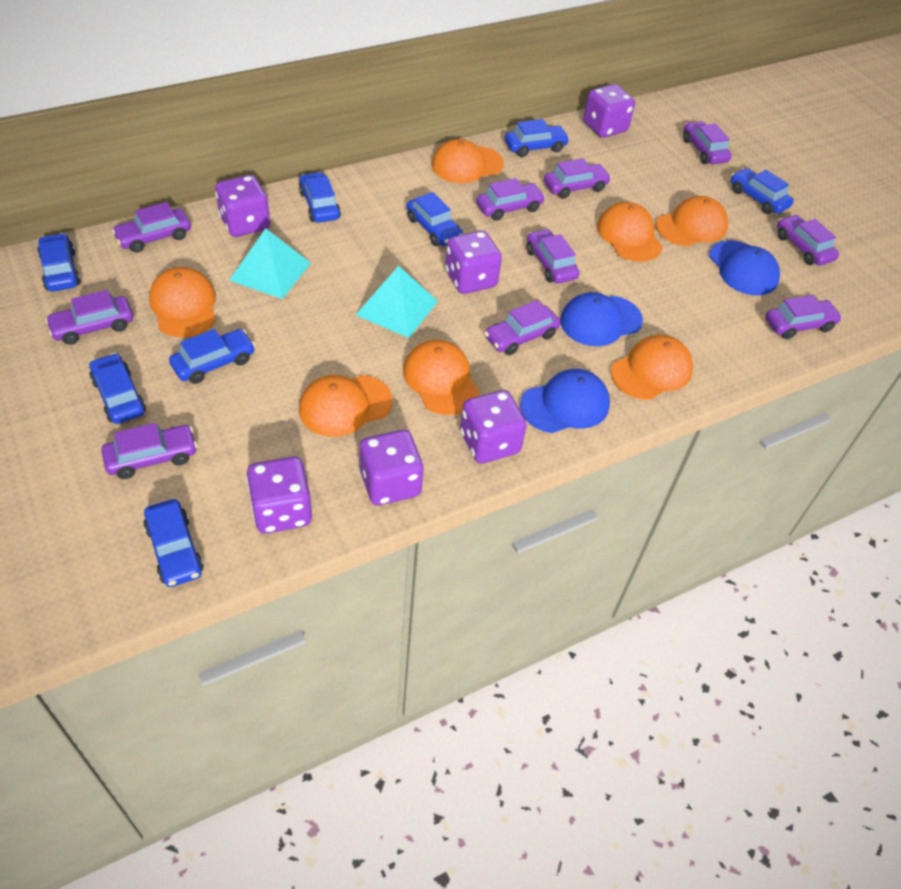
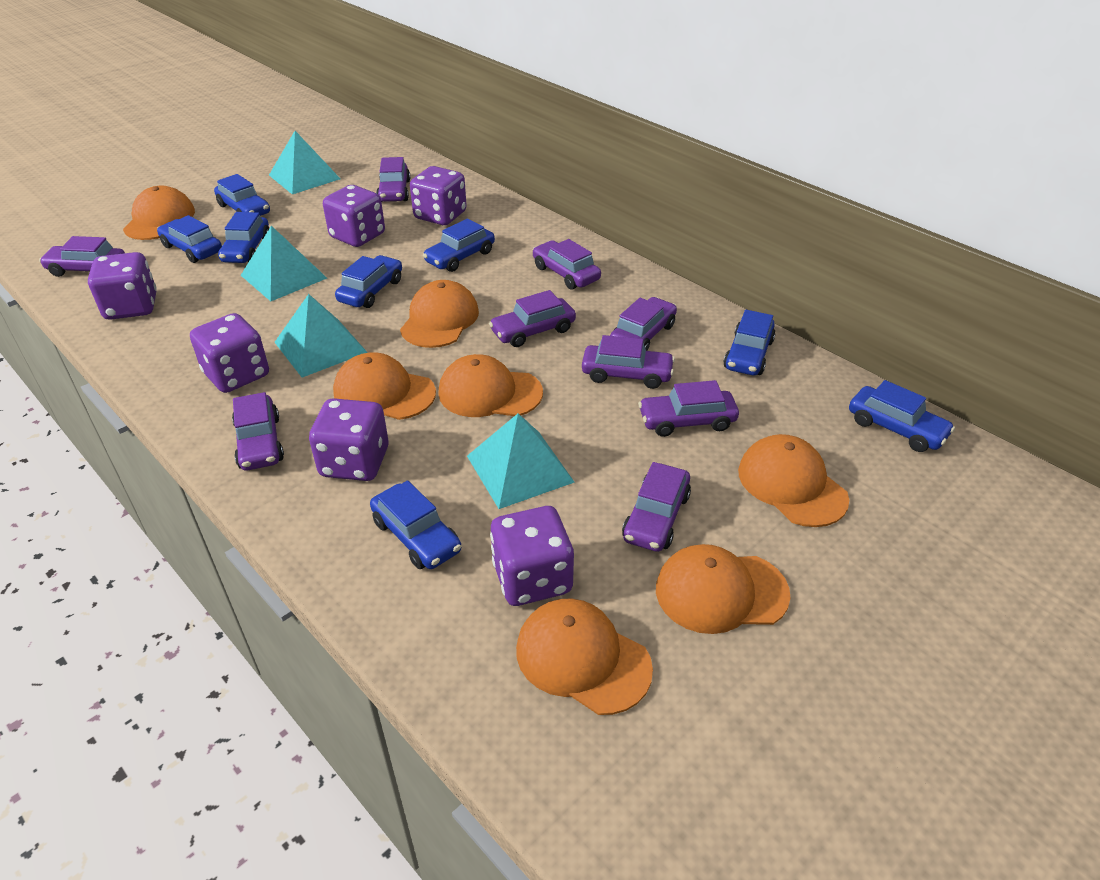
blue cap: [520,369,610,433] [560,292,643,346] [709,240,780,295] = 3 -> none = 0
purple car: [45,290,133,345] [101,423,197,479] [112,202,191,253] [476,178,545,221] [484,300,560,355] [527,229,579,284] [544,158,611,199] [683,121,732,164] [766,295,842,339] [777,214,839,266] = 10 -> [39,236,125,277] [232,392,284,470] [376,157,410,202] [489,290,576,347] [532,239,601,290] [582,335,675,389] [610,297,677,351] [622,462,691,552] [638,380,739,437] = 9
turquoise pyramid: [229,228,311,299] [356,266,438,338] = 2 -> [241,226,327,301] [269,131,340,194] [275,294,368,377] [467,413,575,509] = 4

